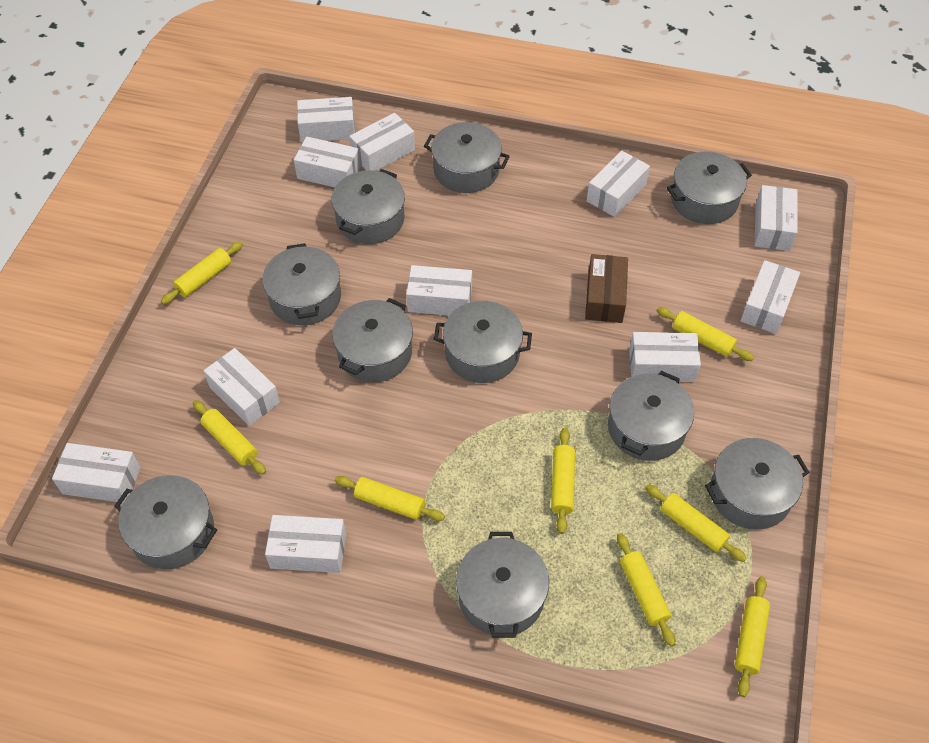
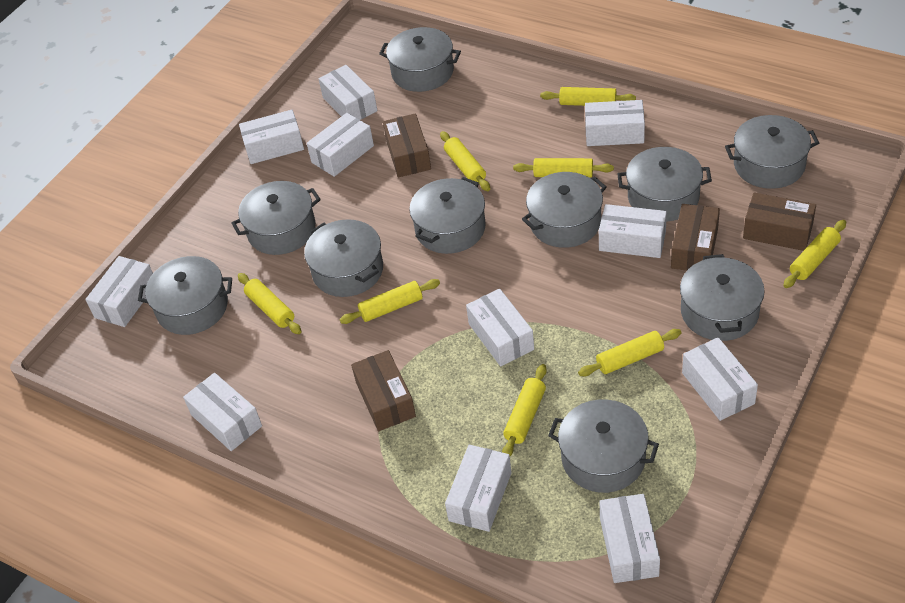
brown box: [585,254,628,323] = 1 -> [351,350,416,431] [383,114,431,178] [671,204,720,271] [743,192,816,251] = 4

